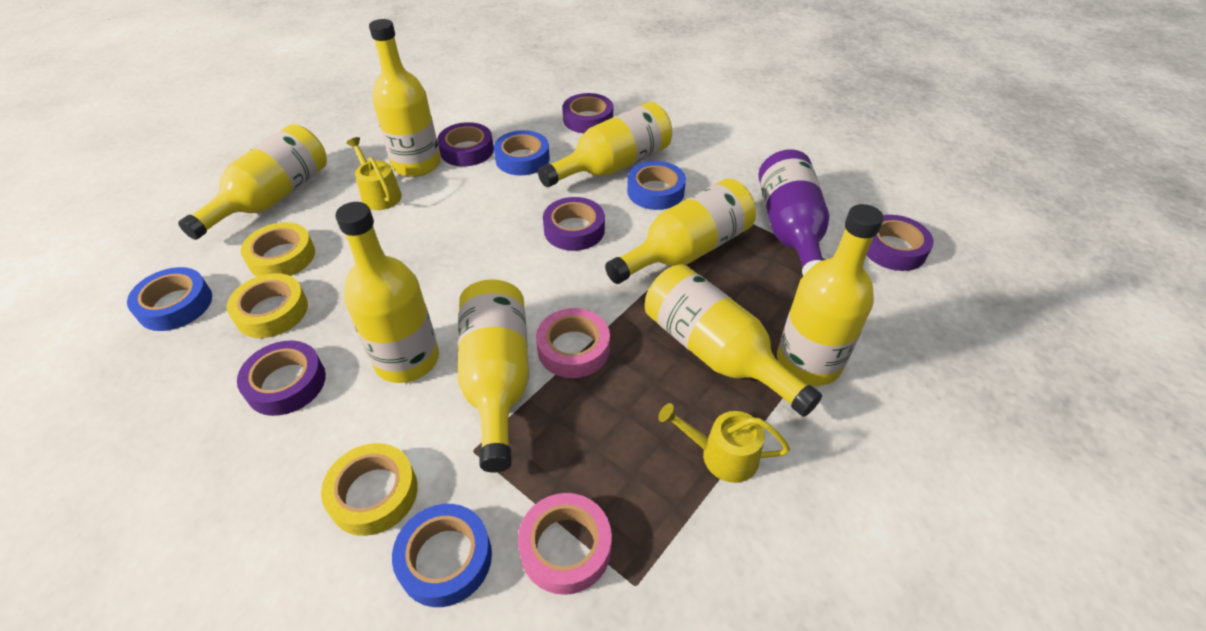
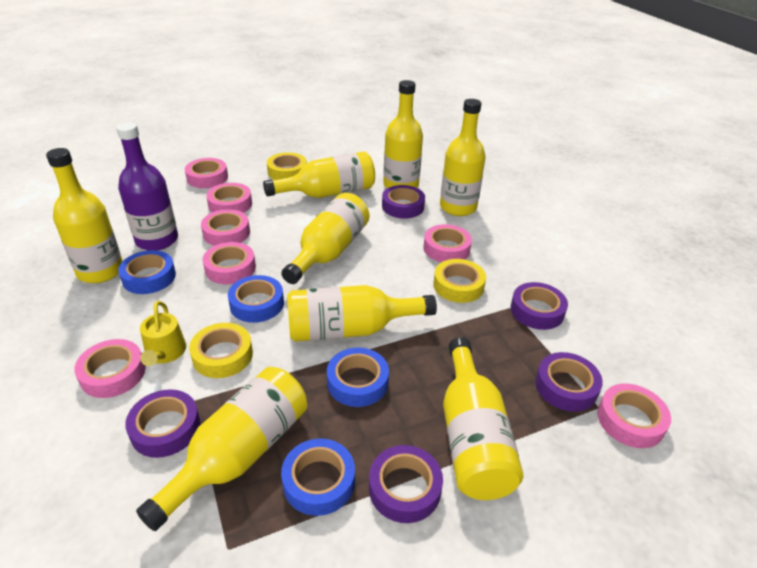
pink tape: [518,493,612,595] [536,308,610,378] = 2 -> [74,339,146,398] [185,158,228,188] [201,209,250,246] [203,242,256,284] [206,183,252,213] [423,224,472,262] [597,383,671,448] = 7
yellow watering can: [346,137,402,210] [658,403,790,483] = 2 -> [140,301,186,366] = 1

